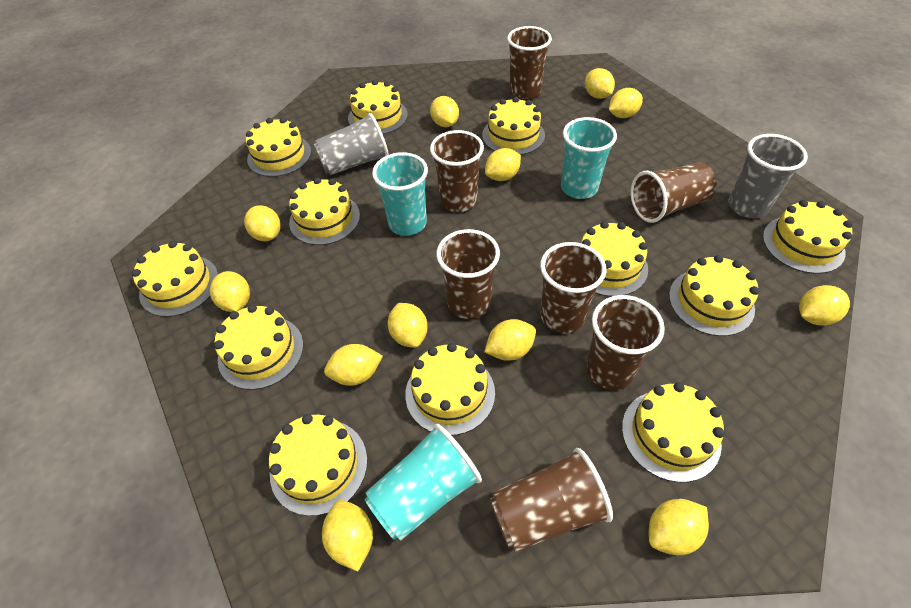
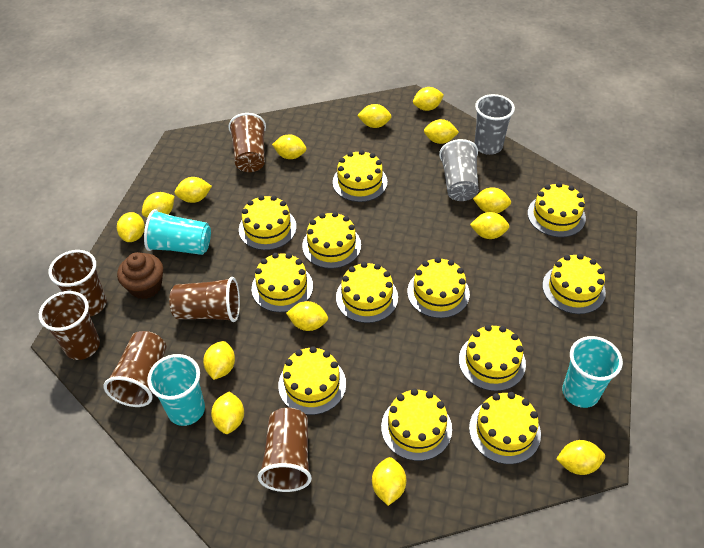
brown cup: [430,130,484,212] [436,229,500,319] [490,448,613,552] [507,26,552,99] [540,242,606,333] [586,295,665,390] [631,163,716,223] = 7 -> [39,291,100,360] [49,250,107,316] [104,331,167,407] [169,277,240,322] [228,113,266,172] [258,408,312,492] = 6
brown cupcake: none = 0 -> [117,252,163,299] = 1
yellow lemon: [210,271,250,312] [244,205,281,241] [322,500,373,572] [324,344,383,386] [388,303,428,348] [430,96,459,127] [484,319,536,361] [485,148,521,181] [585,68,615,99] [609,88,643,118] [649,499,709,555] [799,285,850,325] = 12 -> [117,212,145,242] [142,192,175,218] [175,177,212,203] [203,341,235,380] [211,392,244,434] [272,134,306,159] [286,301,328,331] [357,104,392,128] [372,457,406,506] [413,87,444,111] [424,119,459,144] [470,212,510,239] [473,187,511,213] [556,440,605,475] = 14

